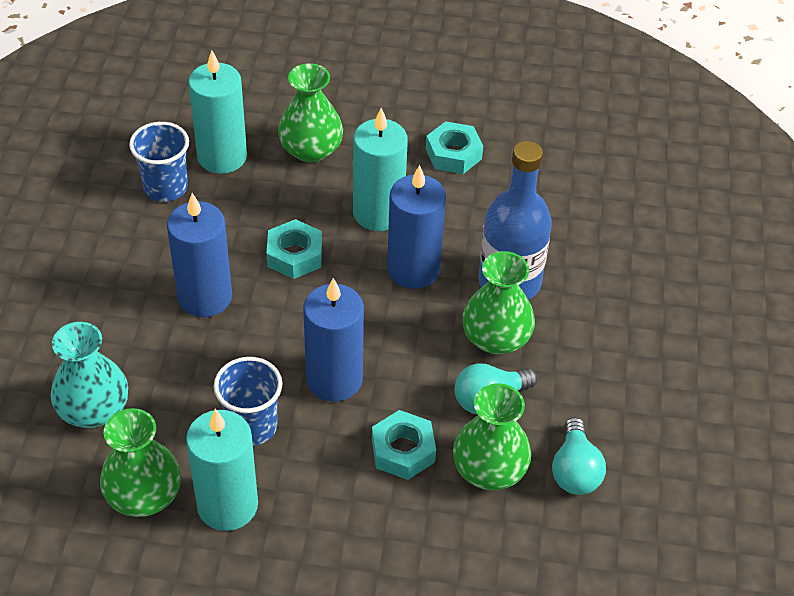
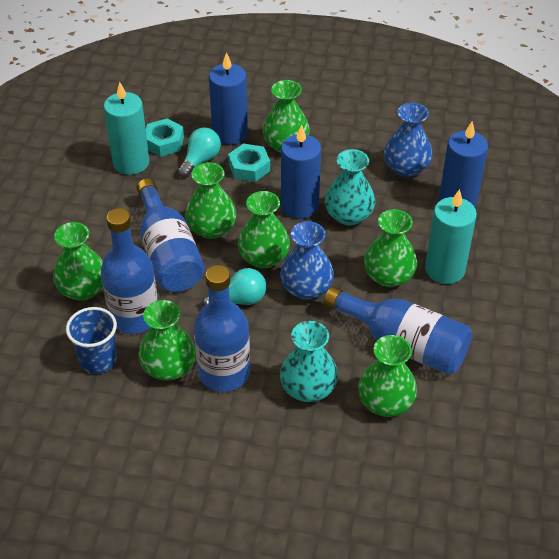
blue bottle: [478,141,552,300] = 1 -> [101,208,158,334] [137,179,205,292] [194,265,250,392] [324,287,472,375] = 4
blue cup: [129,122,189,202] [214,357,283,446] = 2 -> [66,307,117,374] = 1
blue vase: none = 0 -> [280,221,334,300] [384,103,433,177] = 2
green vase: [100,408,181,517] [278,63,343,163] [453,383,531,490] [462,251,535,354] = 4 -> [53,222,103,301] [138,300,196,381] [185,162,236,239] [238,191,290,268] [262,80,310,153] [358,335,417,417] [364,209,417,287] = 7
turquoise candle: [186,409,258,531] [188,50,247,174] [353,108,408,231] = 3 -> [104,82,150,175] [425,189,477,284] = 2
turquoise nut: [266,219,322,279] [372,410,436,480] [426,121,483,174] = 3 -> [146,119,184,157] [228,144,270,182] = 2
turquoise vase: [51,322,128,428] = 1 -> [280,321,338,402] [325,149,375,225] = 2

